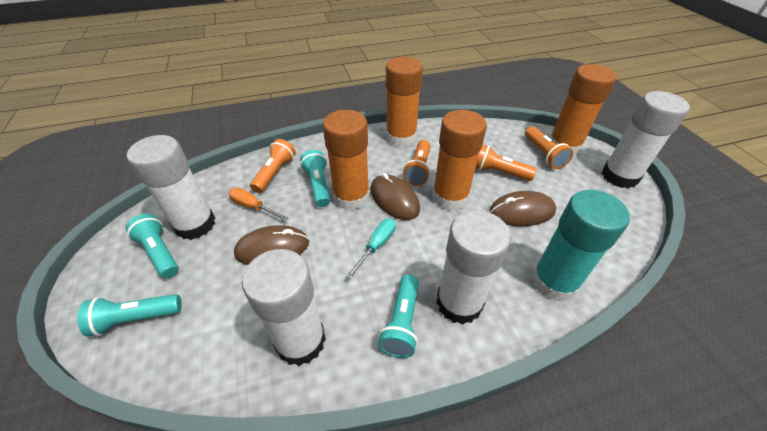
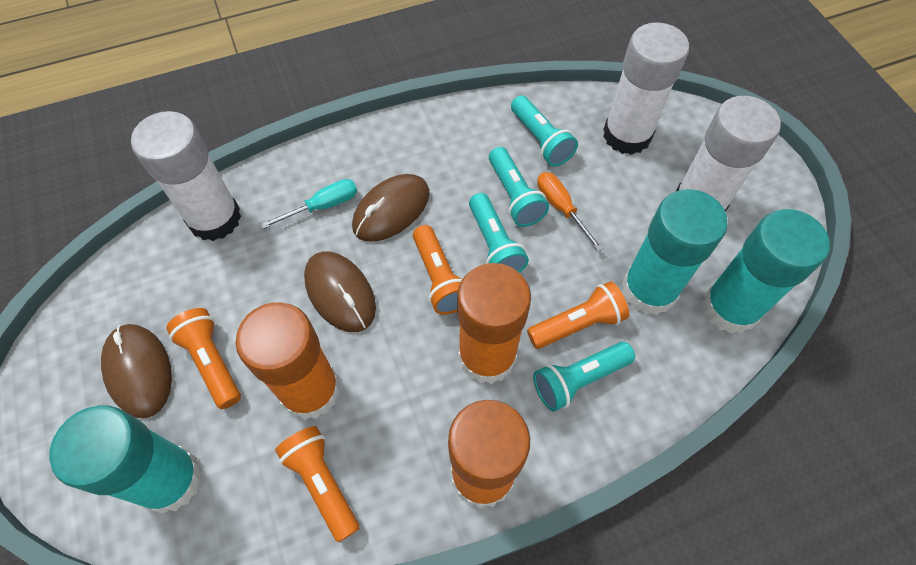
orange glue stick: [323,110,370,210] [386,57,423,147] [432,110,487,210] [550,64,616,155] = 4 -> [235,302,340,420] [448,400,530,509] [457,263,531,384] = 3
turquoise glue stick: [531,190,630,302] = 1 -> [49,405,202,514] [622,189,728,315] [702,209,830,333] = 3
white glue stick: [127,135,215,240] [242,249,326,366] [436,210,511,324] [602,91,690,188] = 4 -> [131,111,241,241] [603,22,689,155] [675,96,781,212] = 3

